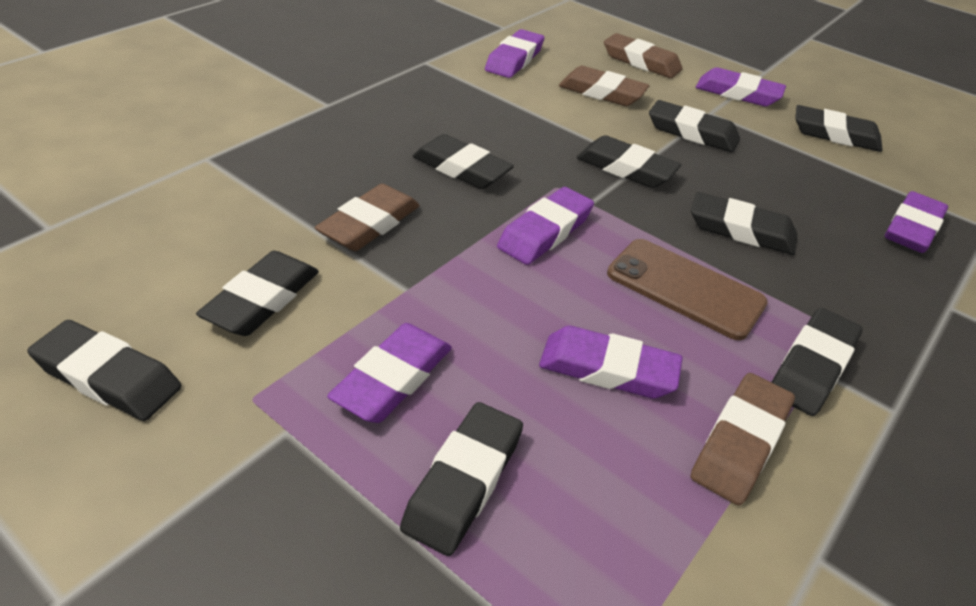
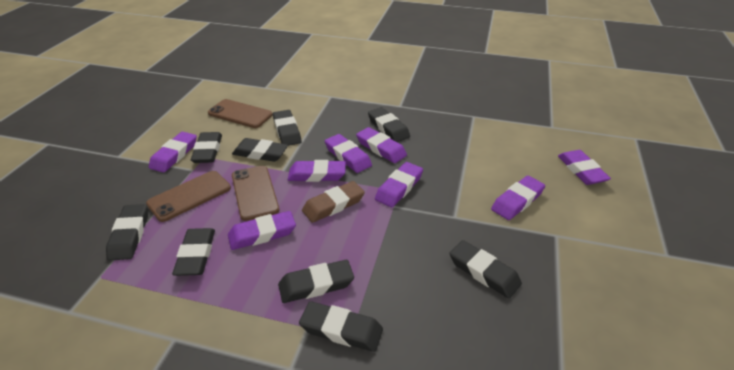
brown eraser: [315,184,420,251] [559,66,649,106] [604,33,683,78] [691,373,795,505] = 4 -> [302,181,365,223] = 1
brown phone: [607,239,768,340] = 1 -> [146,171,231,222] [208,99,273,128] [232,166,279,221] = 3
purple eraser: [327,323,452,423] [485,29,545,78] [497,187,594,265] [539,326,683,399] [696,67,786,107] [885,191,948,253] = 6 -> [149,132,197,173] [228,211,296,250] [288,160,346,182] [325,134,372,173] [356,127,407,163] [375,162,423,207] [491,176,545,220] [558,150,611,185] = 8

